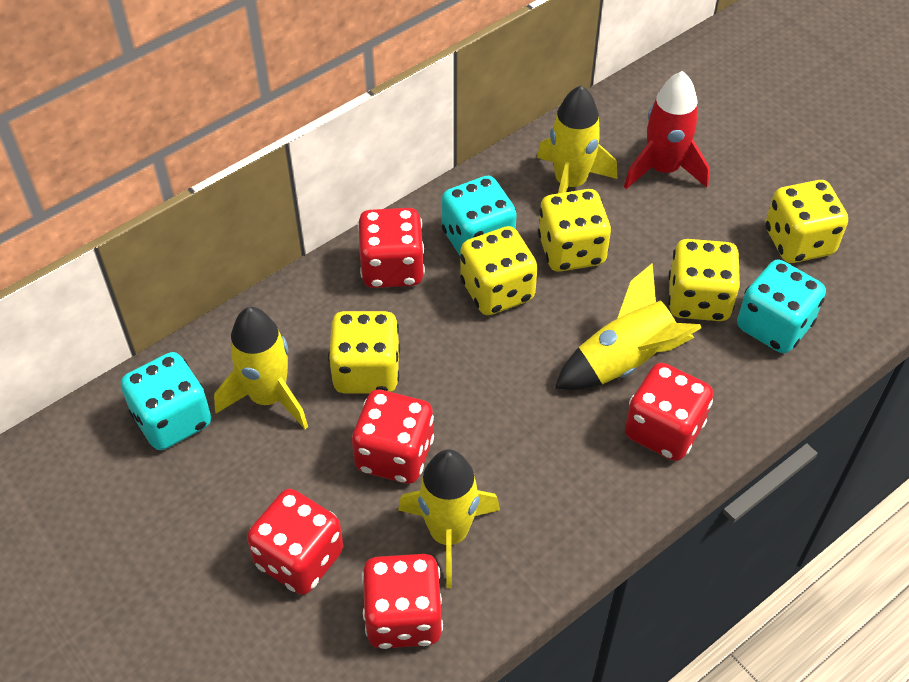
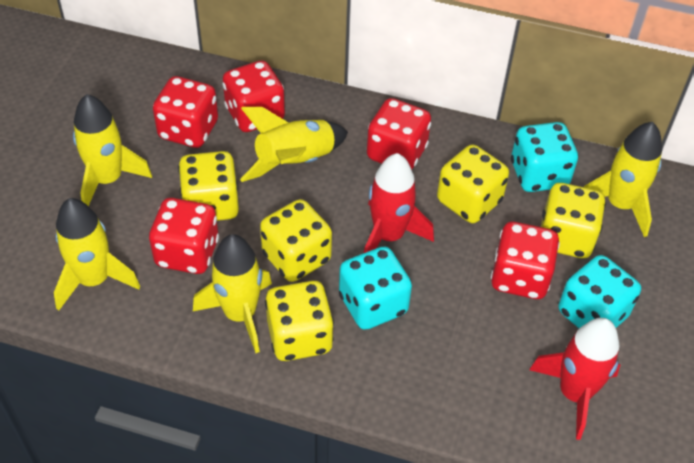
red rocket: [624,71,709,189] = 1 -> [364,153,434,253] [529,318,620,440] = 2
yellow rocket: [214,307,308,429] [398,449,500,588] [537,85,617,193] [555,263,702,390] = 4 -> [54,198,140,311] [73,94,152,206] [193,234,272,353] [240,107,348,182] [584,122,662,237] = 5

